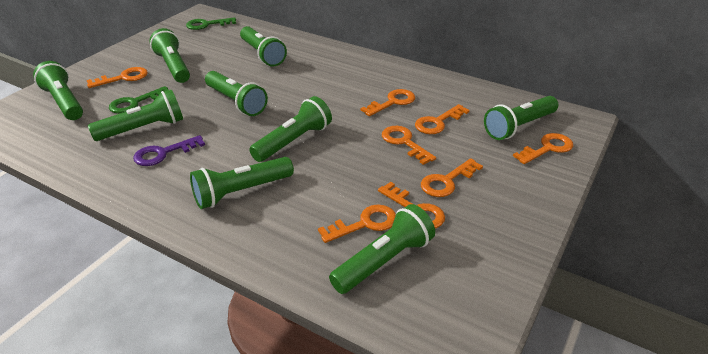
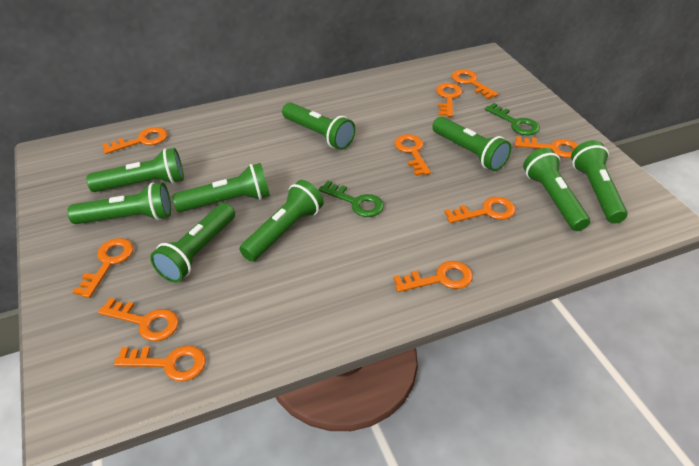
orange key: [87,67,148,88] [318,205,396,243] [360,89,415,116] [378,182,445,229] [382,126,436,165] [415,104,470,134] [421,158,483,197] [513,133,573,164] = 8 -> [73,238,133,298] [98,298,178,341] [102,127,167,154] [114,346,206,381] [393,261,473,292] [394,134,431,176] [436,83,462,117] [444,197,515,223] [452,69,498,99] [515,136,578,158] = 10
purple key: [133,135,205,166] = 1 -> none = 0

